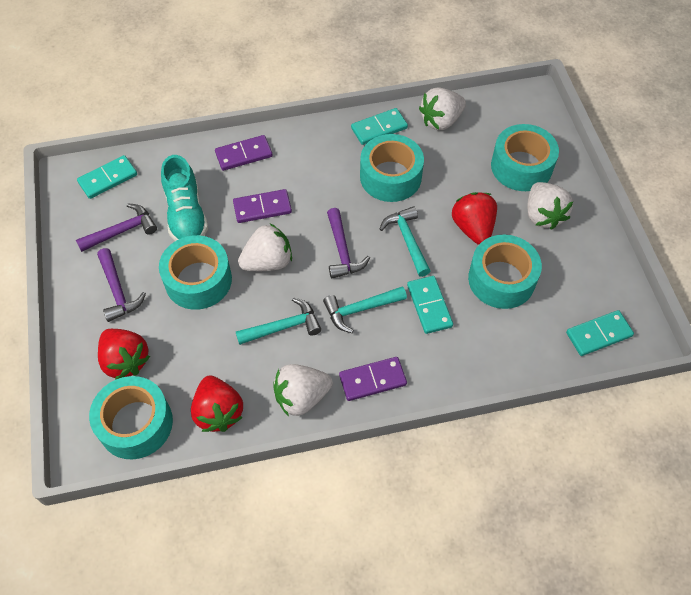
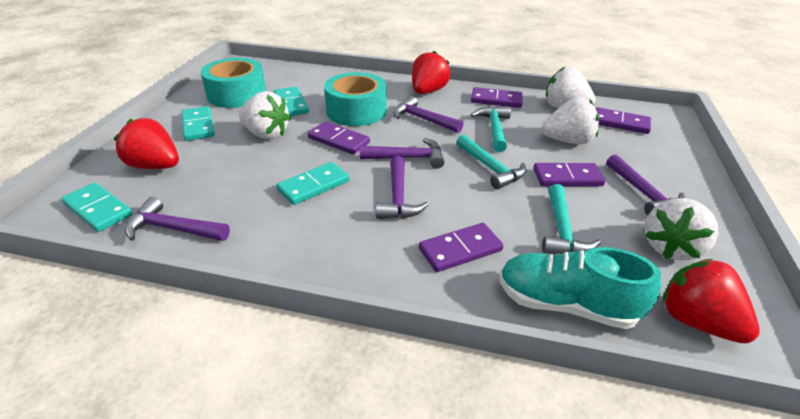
purple domino: [215,135,273,171] [233,189,292,223] [339,357,407,401] = 3 -> [308,121,370,155] [419,223,504,272] [471,87,523,108] [533,163,606,186] [596,107,651,134] = 5
purple hammer: [76,204,157,252] [97,248,146,322] [327,208,370,278] = 3 -> [125,197,230,241] [360,138,444,169] [376,156,429,219] [393,96,463,133] [606,155,685,216] = 5
turquoise tape: [89,376,173,459] [159,235,232,310] [360,134,424,202] [468,235,542,309] [491,124,559,191] = 5 -> [201,58,266,108] [324,72,387,126] = 2

